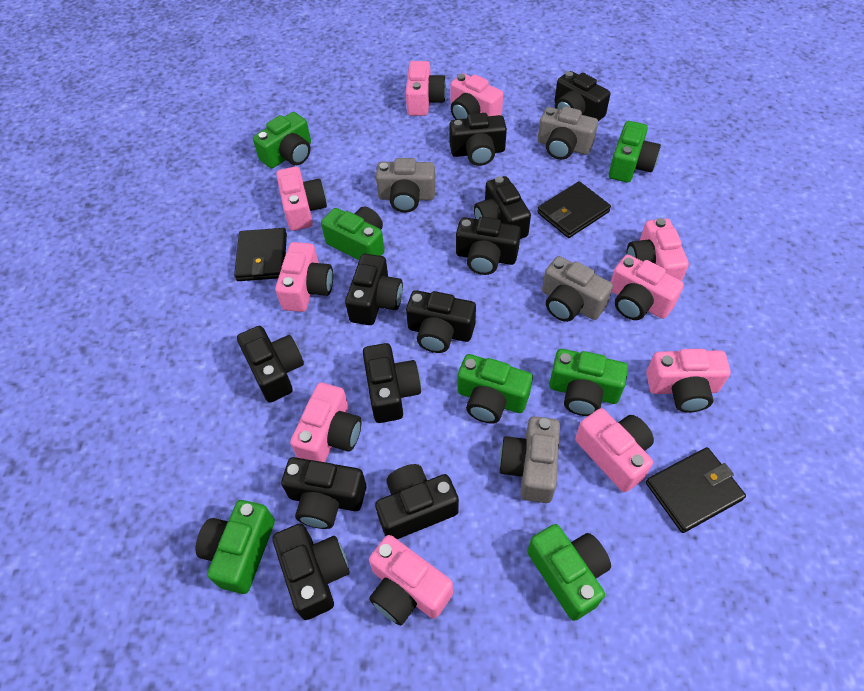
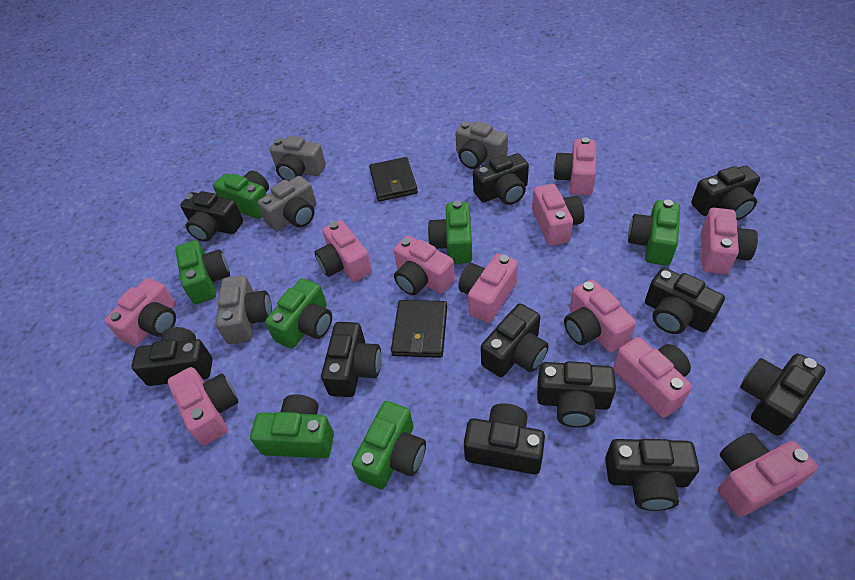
black wallet: [234,228,287,281] [537,181,611,238] [646,447,746,533] = 3 -> [369,157,418,202] [391,300,447,358] = 2
pink camera: [275,242,333,312] [276,167,327,231] [290,383,361,462] [369,535,453,626] [406,61,446,116] [450,73,503,119] [575,408,654,492] [611,255,684,320] [626,218,689,281] [646,349,731,413] = 10 -> [104,278,176,346] [168,367,239,445] [314,220,372,282] [394,236,455,295] [459,254,518,323] [532,184,585,246] [554,137,596,195] [564,279,636,352] [613,337,692,418] [701,208,758,274] [718,433,818,517] = 11

